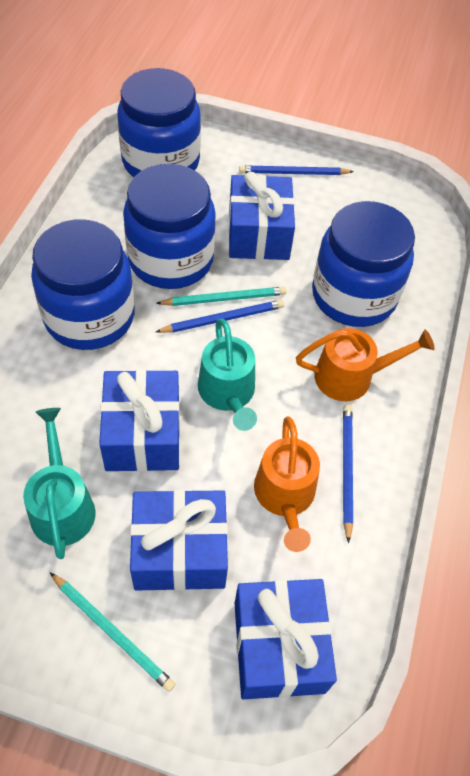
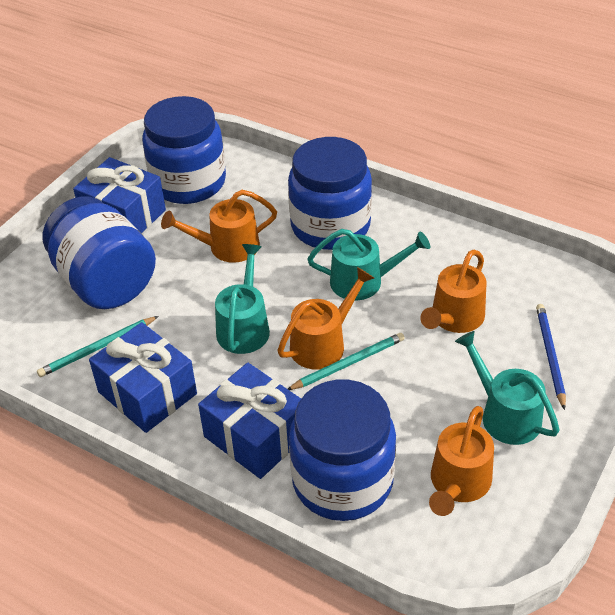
blue gift: [99,370,180,472] [130,490,228,591] [229,172,295,260] [234,579,337,699] = 4 -> [73,157,166,233] [89,322,197,433] [198,362,301,479] = 3
blue pencil: [156,300,284,333] [239,165,354,175] [343,405,353,543] = 3 -> [536,304,566,410] = 1
orange watering can: [254,416,320,552] [296,328,435,401] = 2 -> [161,190,277,263] [277,267,374,370] [420,250,487,333] [429,406,494,516] = 4
turquoise watering can: [23,408,96,559] [198,319,257,431] = 2 -> [215,244,270,354] [307,229,430,301] [455,331,560,445] = 3

